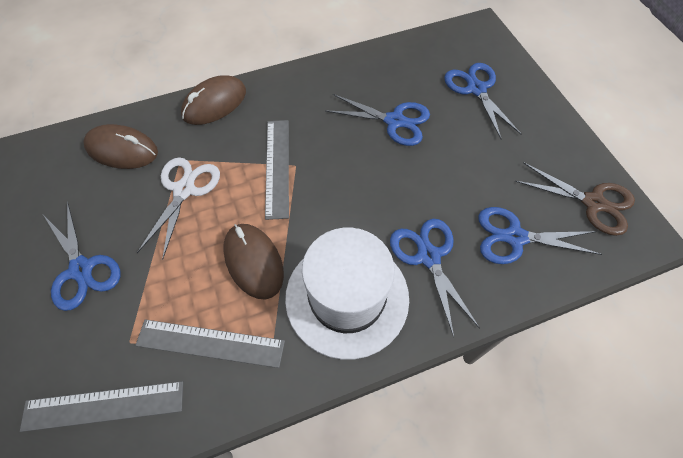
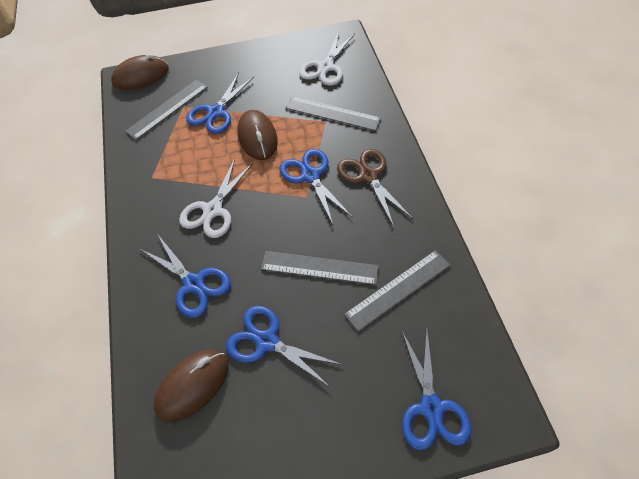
grey ruler: [20,381,183,432] [135,319,285,368] [265,120,289,220] = 3 -> [125,80,208,140] [261,251,379,285] [285,96,381,131] [344,250,450,332] = 4
white hat: [285,228,409,360] = 1 -> none = 0
white scissors: [137,157,220,260] = 1 -> [179,159,253,238] [299,31,355,86] = 2

